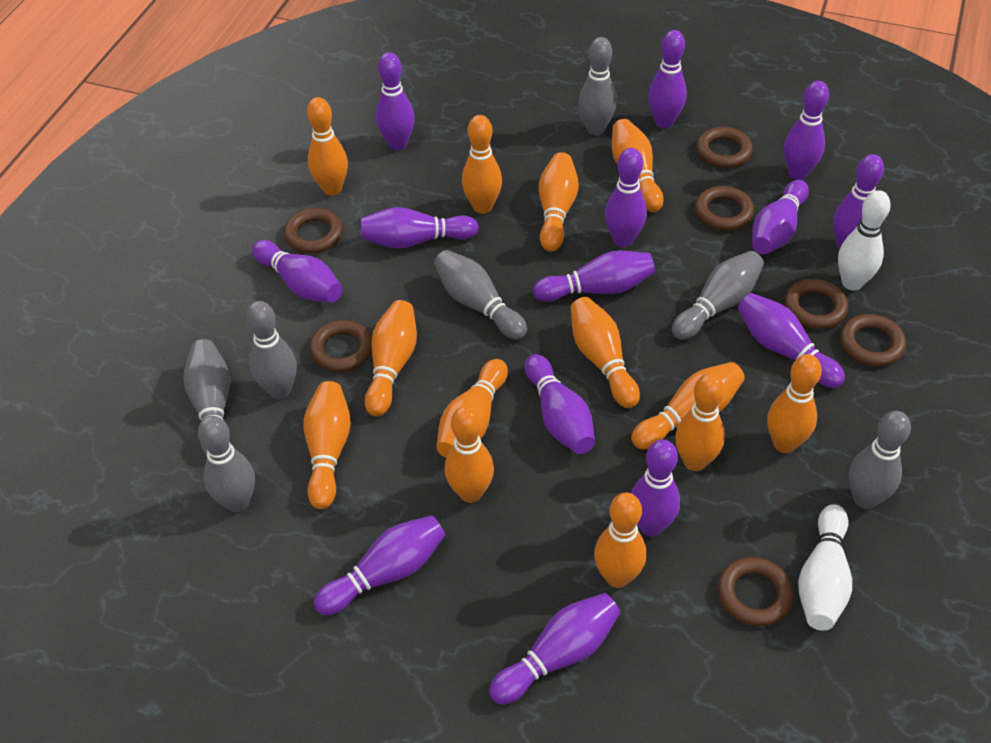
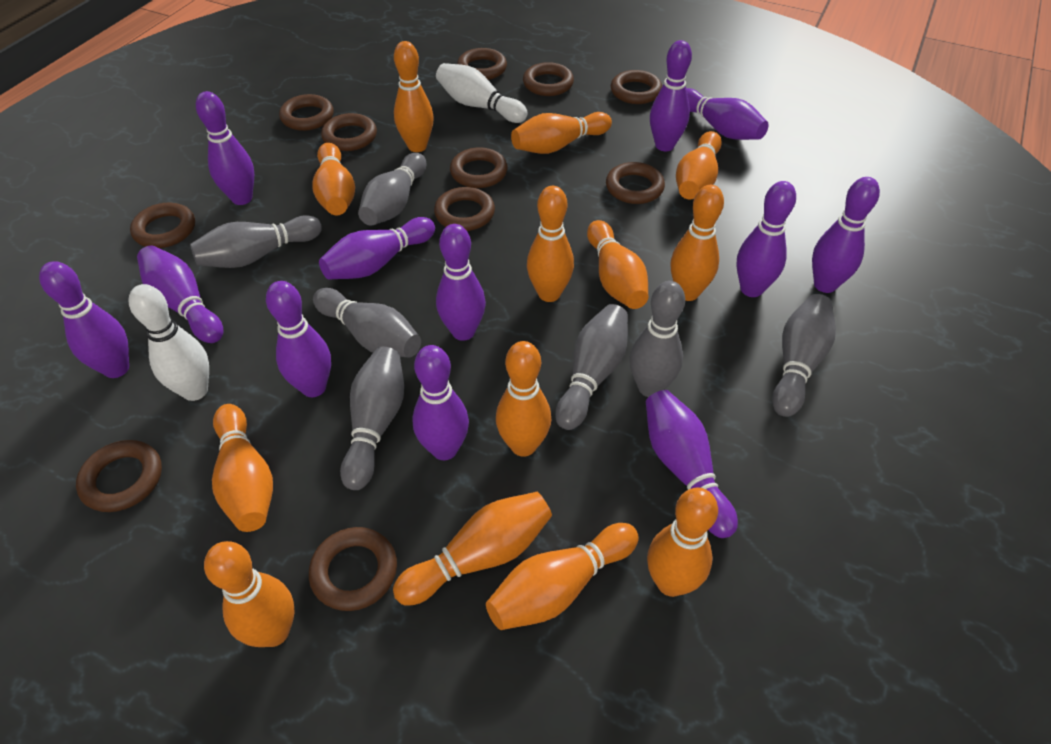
brown ring: [284,208,343,254] [309,320,372,372] [695,186,754,230] [696,127,753,168] [717,557,794,626] [784,279,848,329] [840,314,906,367] = 7 -> [76,440,162,512] [130,203,195,248] [279,94,334,131] [309,527,397,611] [321,113,377,151] [434,187,495,231] [450,147,508,188] [457,48,507,80] [523,62,574,96] [606,162,665,204] [611,70,662,104] = 11
purple bowling pin: [252,240,342,302] [314,515,445,615] [361,207,479,249] [376,52,415,150] [489,593,620,705] [525,354,595,454] [533,251,655,302] [605,148,647,247] [631,439,680,536] [648,30,687,128] [738,293,845,388] [752,180,809,254] [784,81,829,180] [833,154,884,250] = 14 -> [39,261,129,378] [137,246,223,343] [196,91,254,205] [266,281,331,397] [319,217,435,280] [412,345,469,460] [436,224,486,341] [646,390,738,538] [650,40,692,151] [686,88,769,140] [736,181,796,297] [812,177,880,293] = 12

